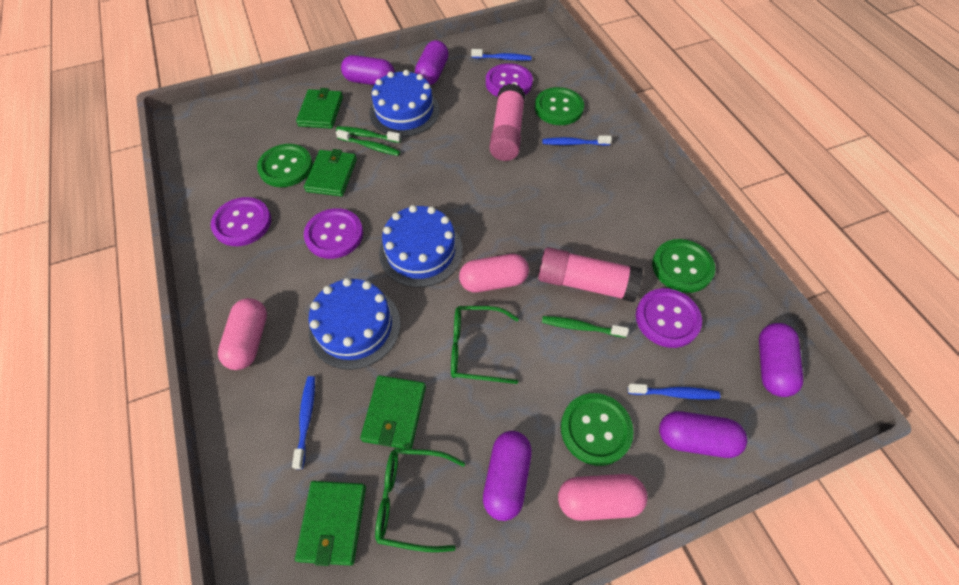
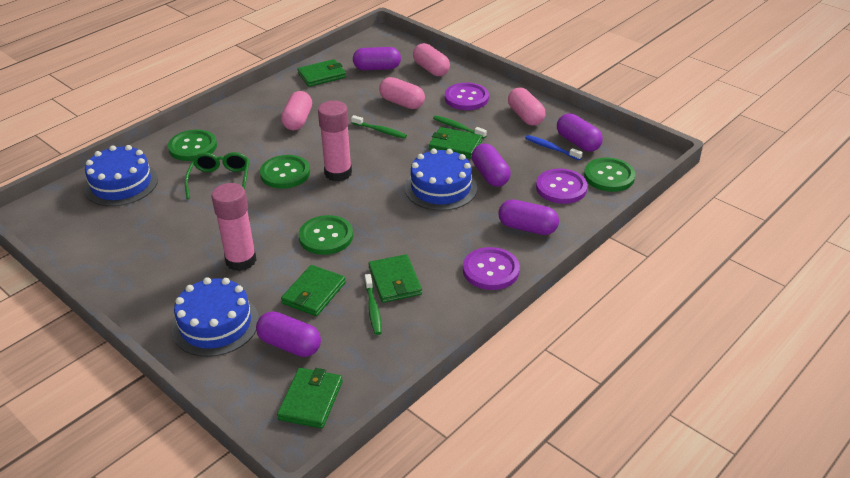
blue toothbrush: [292,376,315,469] [471,49,531,61] [542,135,612,146] [628,384,720,400] = 4 -> [525,135,583,160] = 1
green glasses: [375,448,465,552] [451,306,519,384] = 2 -> [185,152,249,199] = 1
green wallet: [295,481,366,566] [296,88,343,129] [304,149,357,197] [360,375,426,449] = 4 -> [277,368,343,429] [281,265,346,316] [297,59,346,87] [369,254,422,303] [429,127,482,159] = 5
pink capsule: [218,298,267,370] [459,254,529,292] [558,474,648,521] = 3 -> [281,91,312,130] [379,77,425,109] [413,43,450,76] [508,88,545,126] = 4
purple button: [211,197,271,246] [304,208,363,259] [486,63,533,97] [636,288,702,348] = 4 -> [445,83,489,110] [463,247,520,290] [536,169,588,204] = 3

